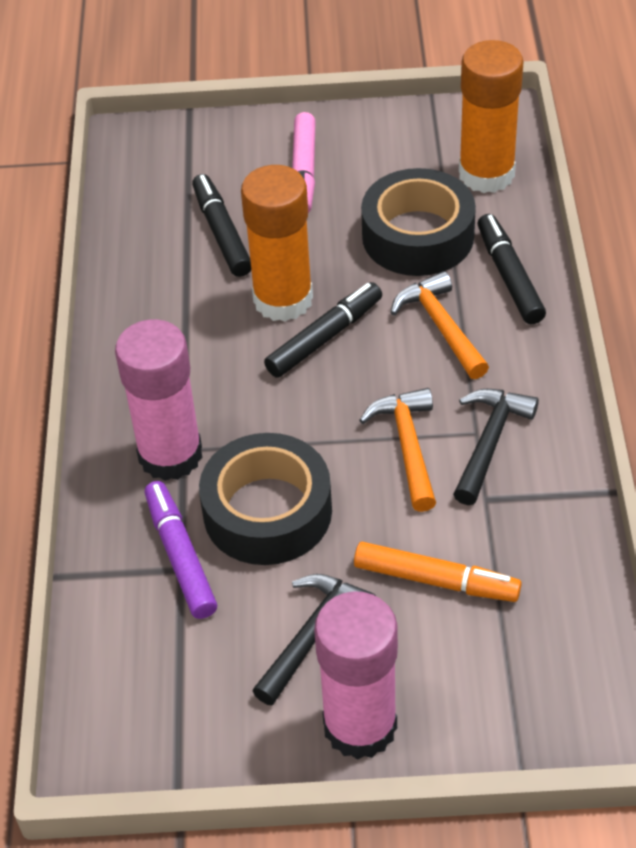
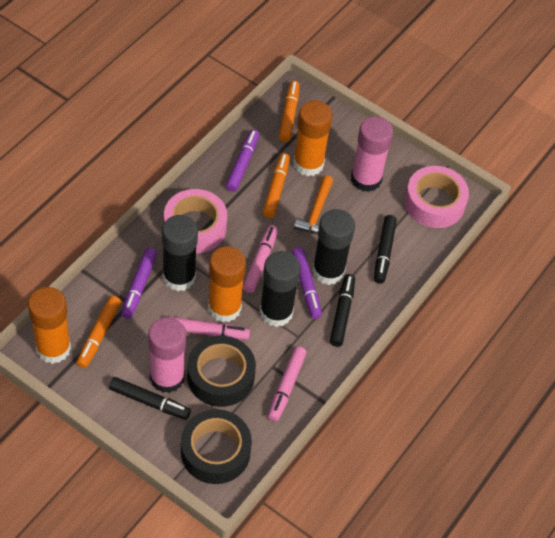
black glue stick: none = 0 -> [162,215,198,291] [260,251,301,327] [312,209,355,285] = 3
black hammer: [252,574,376,706] [453,389,539,505] = 2 -> none = 0
orange glue stick: [241,165,313,322] [459,40,524,193] = 2 -> [28,287,71,364] [208,246,246,322] [293,100,333,176] = 3
orange hammer: [359,388,436,512] [391,271,489,379] = 2 -> [294,175,333,234] = 1
orange marker: [354,542,522,602] = 1 -> [76,296,121,368] [263,153,290,218] [279,81,300,142] = 3
pink marker: [292,112,316,213] = 1 -> [171,317,250,340] [243,225,278,293] [268,346,307,421] = 3
pink tape: none = 0 -> [164,189,227,253] [405,166,469,228] = 2
purple marker: [145,481,217,619] = 1 -> [121,248,157,319] [226,129,259,192] [292,247,322,319] = 3

